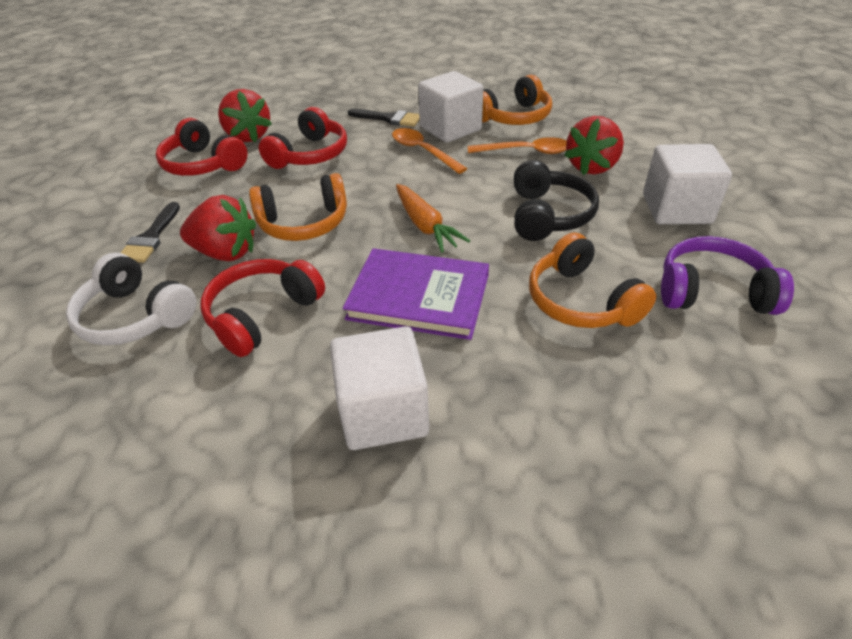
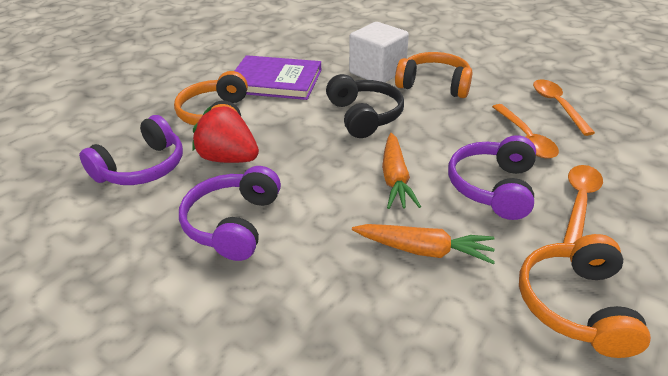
black brush: [121,202,180,263] [348,109,420,127] = 2 -> none = 0
orange carrot: [396,184,470,253] = 1 -> [352,224,495,264] [382,133,421,209] = 2
orange spoon: [392,128,467,174] [468,137,567,154] = 2 -> [492,104,559,159] [533,80,595,136] [563,165,603,243] = 3
purple headphones: [661,236,794,315] = 1 -> [79,115,183,185] [179,166,281,261] [448,135,536,220] = 3
red headphones: [156,118,248,176] [201,259,325,357] [259,107,347,169] = 3 -> none = 0
red strawberry: [180,195,256,261] [218,89,272,142] [564,116,624,175] = 3 -> [192,106,259,163] = 1
white cube: [330,326,429,450] [418,71,484,143] [643,144,732,224] = 3 -> [349,22,409,83] = 1
white headphones: [66,253,196,345] = 1 -> none = 0

